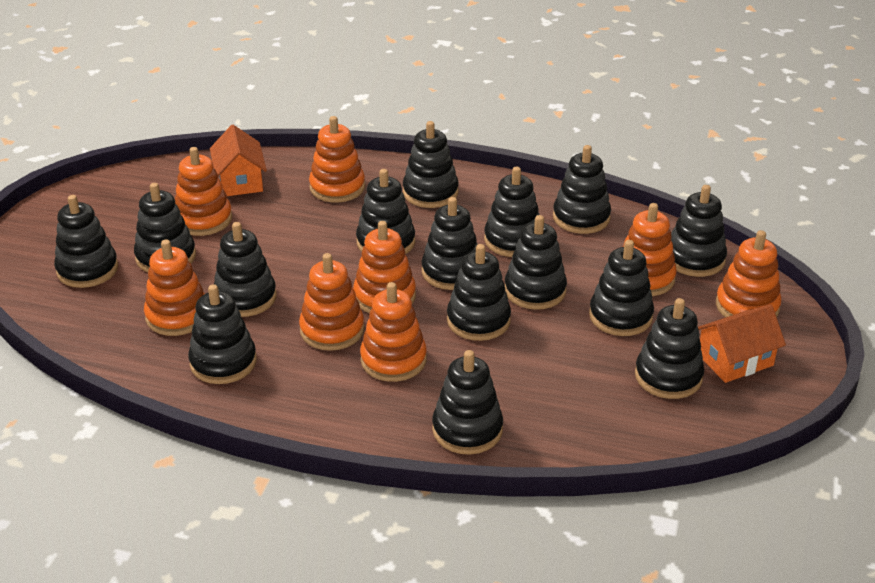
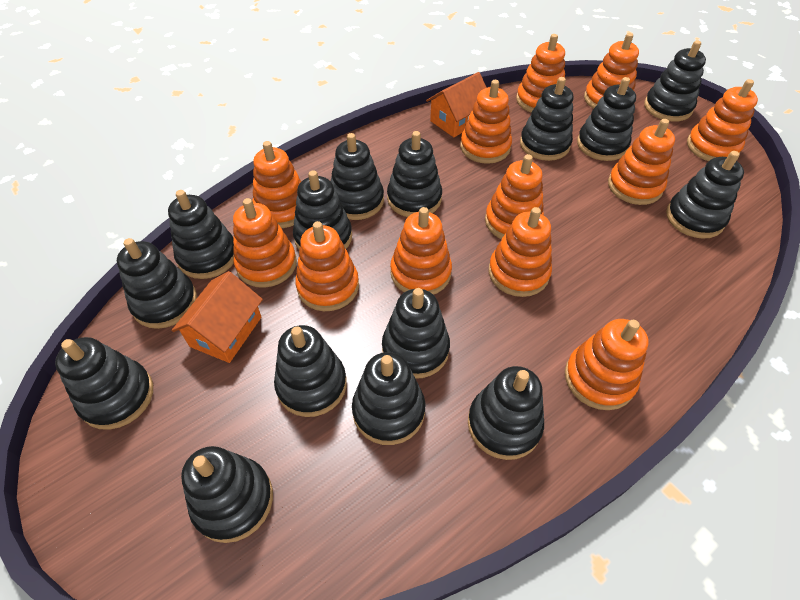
orange stacking toy: [144,240,205,336] [175,147,232,236] [299,253,364,351] [309,116,365,203] [353,221,416,313] [360,282,427,382] [623,203,677,296] [716,230,782,318] = 8 -> [233,198,297,288] [252,141,301,228] [295,221,359,311] [390,207,452,295] [460,80,512,164] [485,154,544,239] [489,207,552,297] [516,34,565,113] [565,319,649,410] [584,33,639,109] [608,119,675,205] [687,79,758,161] = 12

